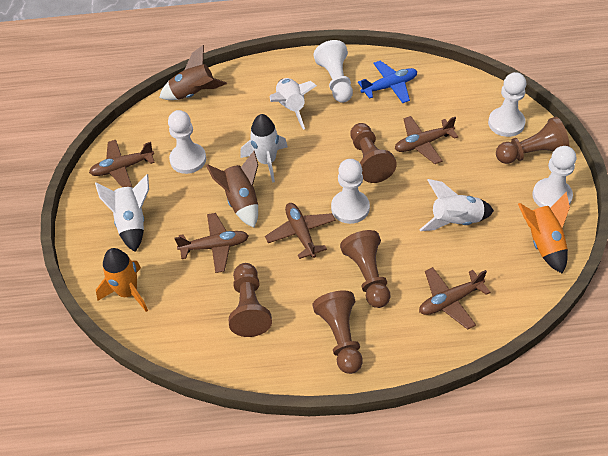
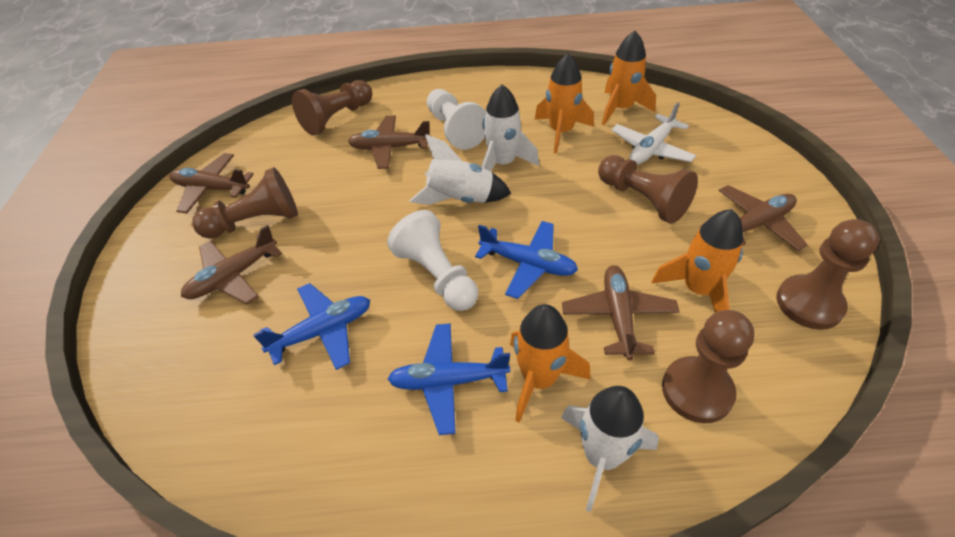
blue plane: [358,61,417,103] = 1 -> [253,283,370,370] [388,323,510,435] [475,221,578,299] = 3
brown rocket: [159,45,227,100] [206,151,258,228] = 2 -> none = 0
orange rocket: [96,248,148,312] [518,192,570,274] = 2 -> [510,304,590,423] [535,53,594,154] [602,31,656,125] [652,209,744,313] = 4
white pawn: [168,110,206,174] [314,40,353,103] [331,159,370,224] [488,72,526,137] [532,146,576,208] = 5 -> [387,210,478,311] [427,89,486,150] = 2
white plane: none = 0 -> [611,102,697,165] = 1
white rocket: [95,174,149,252] [240,114,288,183] [270,78,317,130] [419,179,494,231] = 4 -> [409,134,511,205] [481,84,539,171] [561,386,659,512] = 3

